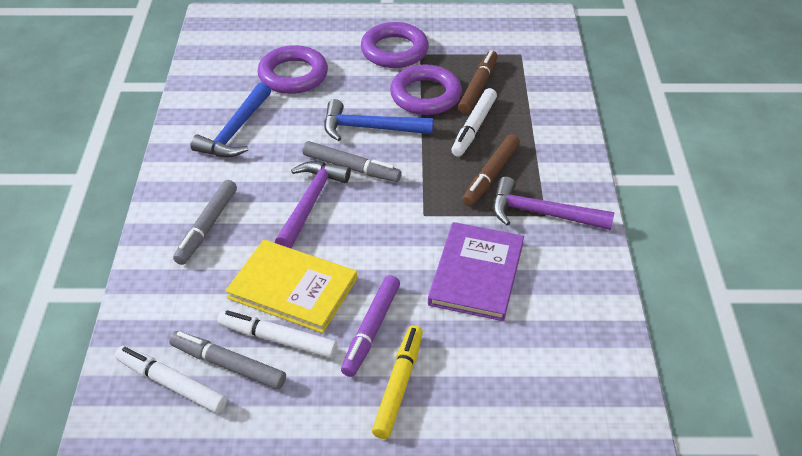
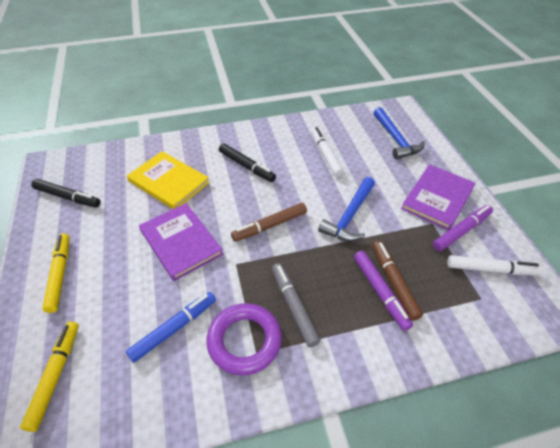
black marker: none = 0 -> [31,179,101,208] [219,143,276,182] = 2
blue marker: none = 0 -> [126,292,216,363] = 1
grey marker: [169,331,286,389] [173,180,237,265] [302,141,402,182] = 3 -> [272,263,320,347] = 1
purple book: [428,222,524,321] = 1 -> [139,203,223,281] [401,164,475,230] = 2
purple hammer: [275,161,351,249] [493,177,615,230] = 2 -> none = 0
purple marker: [341,275,400,377] = 1 -> [354,251,413,331] [433,205,493,251] = 2
purple ring: [257,45,328,94] [361,22,429,68] [390,65,462,115] = 3 -> [206,303,282,376] = 1
white marker: [115,346,227,413] [217,310,337,358] [451,88,497,157] = 3 -> [311,127,344,177] [447,255,543,276] = 2
yellow marker: [372,325,423,439] = 1 -> [20,322,79,432] [42,234,70,313] = 2

